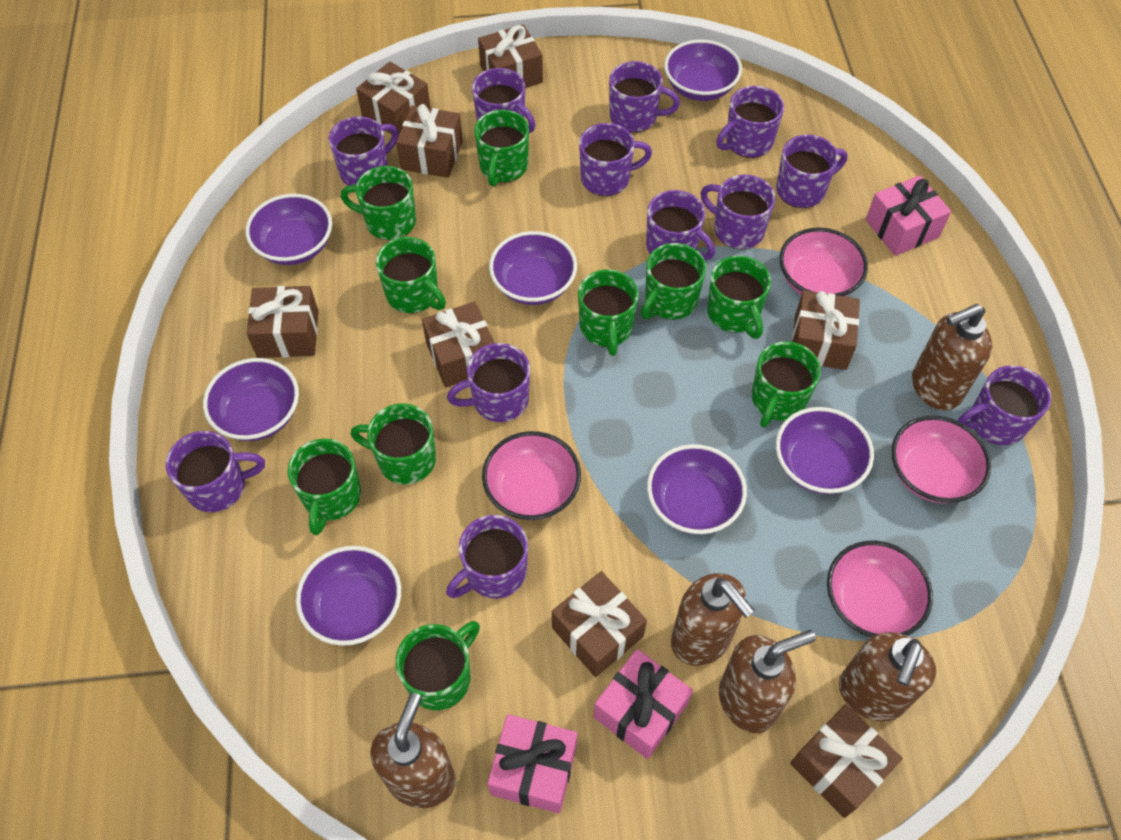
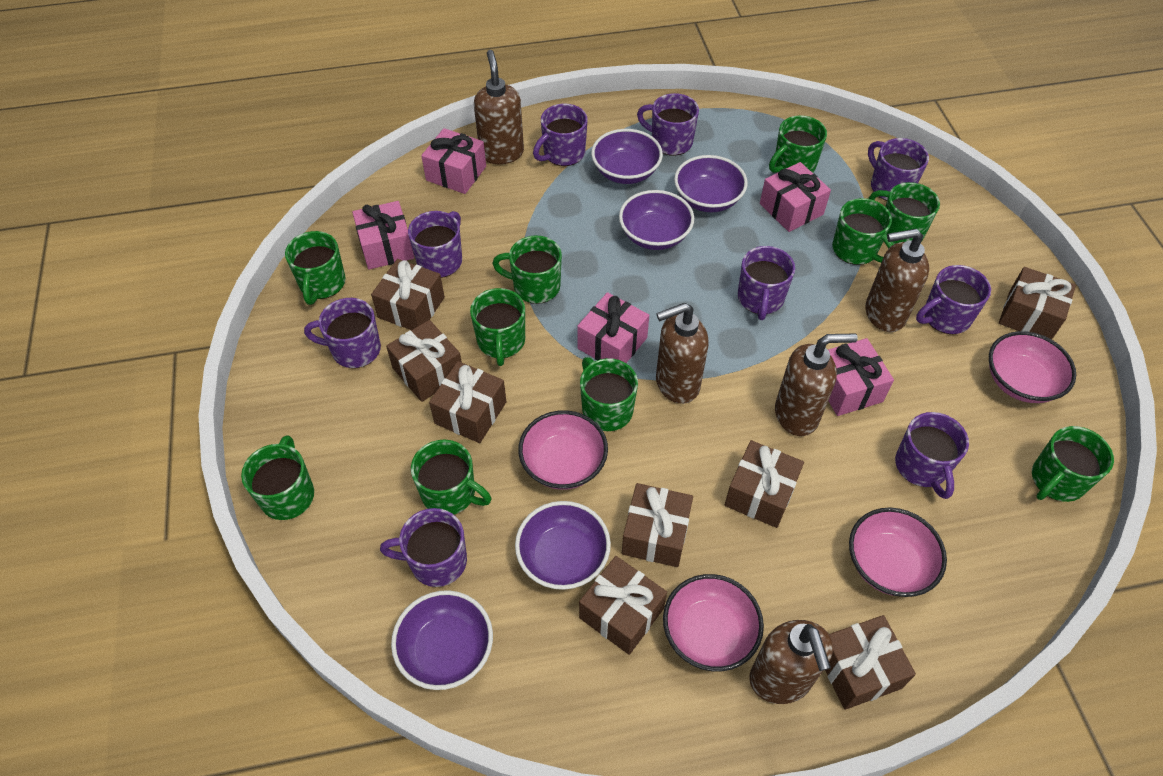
pink gift: [488,714,577,813] [594,649,693,759] [865,176,951,256] = 3 -> [352,201,414,269] [421,128,486,194] [577,292,649,363] [760,162,831,232] [828,338,894,416] = 5
purple bowl: [203,358,299,441] [245,194,332,265] [296,546,401,646] [489,231,577,305] [647,444,747,534] [664,40,742,101] [776,407,874,494] = 7 -> [391,590,493,690] [515,501,611,590] [591,129,663,184] [619,190,694,250] [674,155,748,212] = 5
purple mug: [166,431,265,512] [329,116,398,186] [446,515,528,599] [447,343,530,422] [472,68,536,133] [579,123,652,196] [609,61,680,133] [646,190,715,260] [700,174,776,249] [716,86,784,158] [776,134,847,208] [958,365,1051,445] = 12 -> [304,298,381,368] [380,508,467,587] [408,211,462,278] [533,104,588,166] [637,93,699,156] [738,246,795,320] [868,138,929,201] [895,412,969,499] [916,265,991,334] = 9

